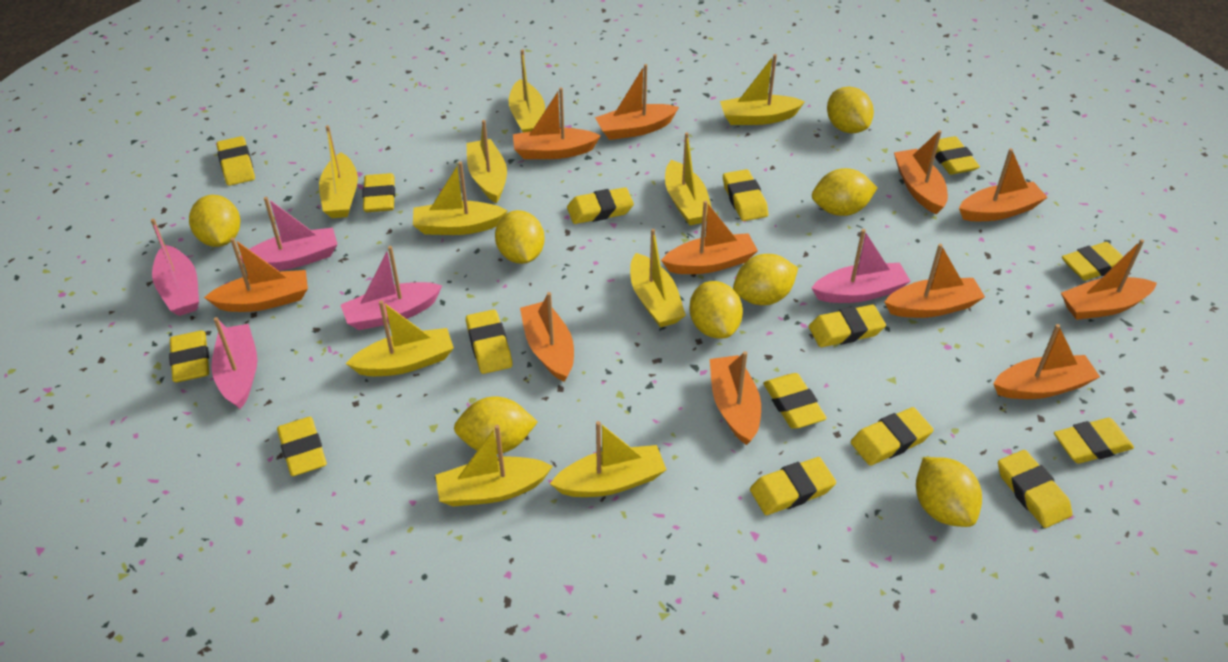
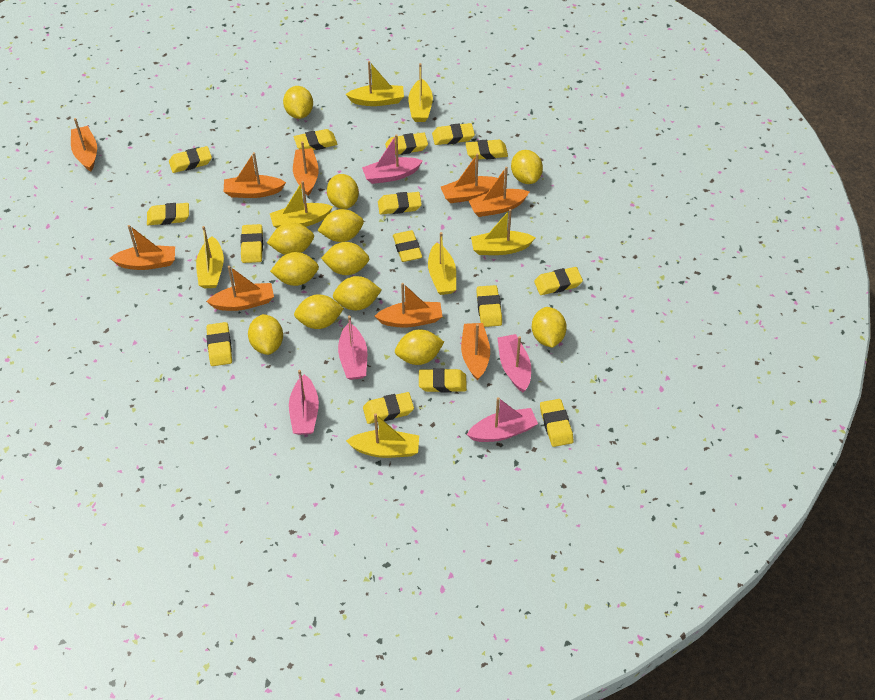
orange boat: [204,238,308,312] [513,87,601,159] [520,292,574,382] [595,64,679,140] [661,200,758,274] [710,351,761,445] [884,244,985,318] [894,130,948,214] [959,148,1048,221] [993,324,1100,399] [1061,239,1157,320] = 11 -> [71,118,97,171] [110,225,175,270] [206,266,274,311] [224,152,286,198] [293,141,319,196] [375,283,443,328] [441,154,498,203] [461,323,490,381] [468,167,529,217] = 9
yellow boat: [319,125,358,218] [346,300,454,376] [413,161,507,235] [435,425,553,506] [466,120,507,203] [509,49,545,133] [550,421,666,497] [630,229,686,327] [665,132,712,226] [720,54,805,125] = 10 -> [196,226,224,288] [270,181,333,228] [346,61,404,106] [346,413,419,458] [408,63,433,122] [428,232,456,295] [471,209,536,255] = 7
yellow lemon: [189,195,240,247] [454,396,537,454] [495,210,545,264] [689,281,743,339] [733,254,798,305] [812,168,877,216] [827,87,874,134] [916,457,982,527] = 8 -> [248,314,283,355] [267,222,314,255] [270,252,319,286] [283,86,313,119] [294,294,344,329] [318,209,364,242] [321,242,369,275] [327,174,359,209] [333,276,381,310] [395,329,444,365] [511,150,543,184] [532,307,567,348] = 12

